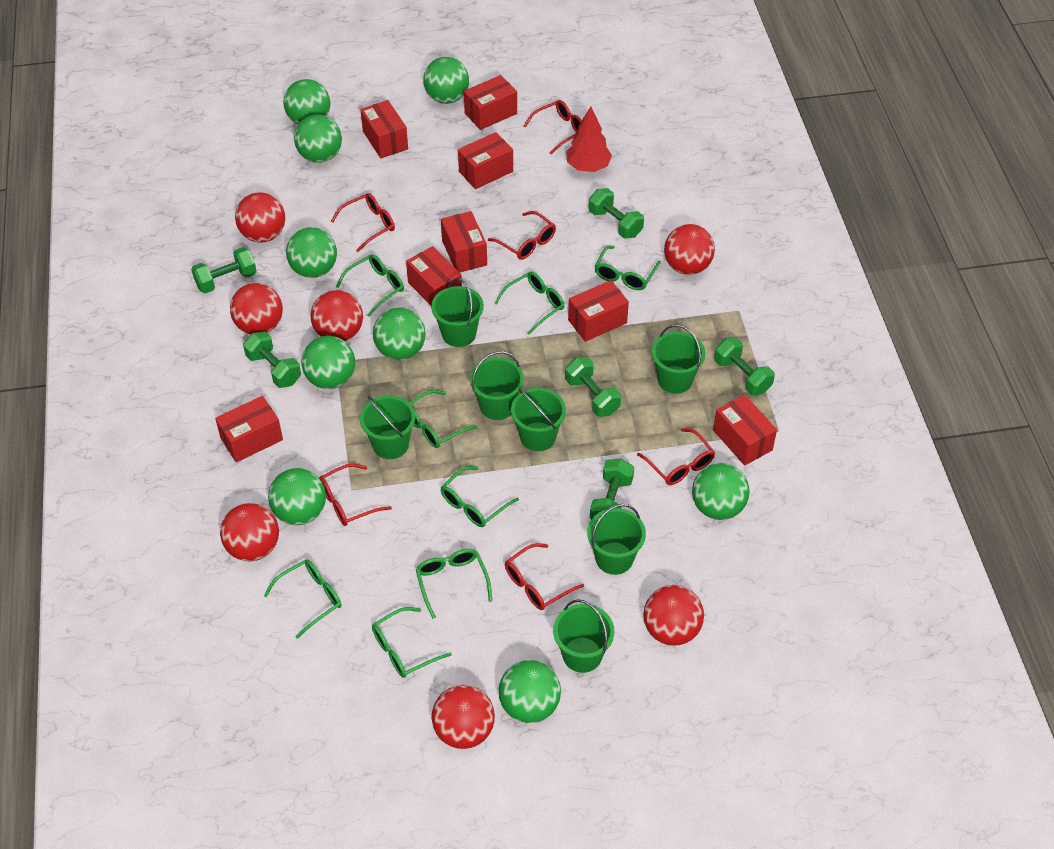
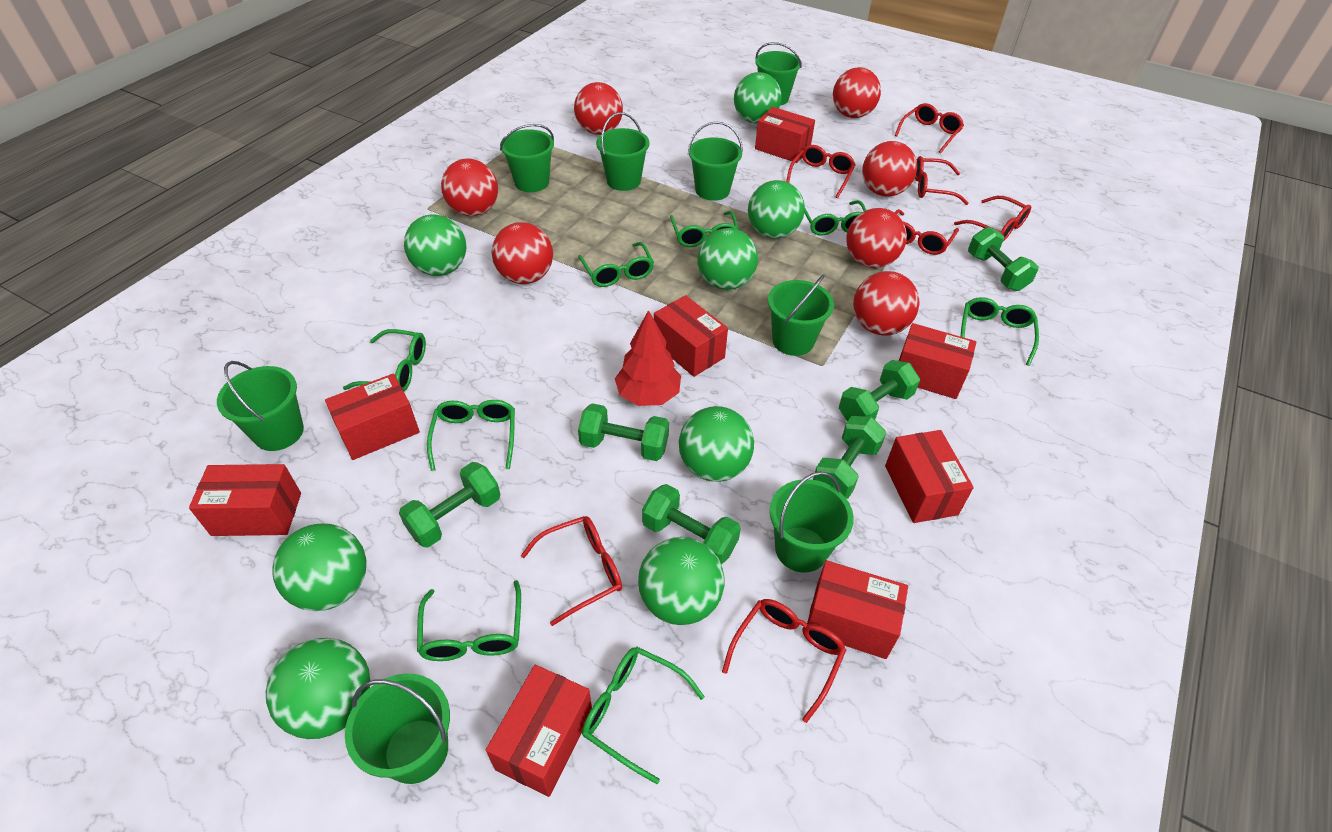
green ball: [268,468,326,525] [283,79,330,124] [286,227,337,278] [294,115,342,163] [301,336,355,389] [373,307,426,360] [423,57,469,104] [499,660,561,723] [692,463,750,520] = 9 -> [266,638,370,739] [272,523,366,611] [404,214,466,276] [638,537,725,625] [679,406,754,482] [697,228,758,290] [734,72,781,124] [748,180,805,239] = 8
green bucket: [360,396,415,459] [431,278,484,347] [470,351,524,420] [511,388,566,451] [553,599,614,673] [587,504,646,575] [652,324,705,394] = 7 -> [217,361,304,451] [345,674,450,784] [500,124,554,192] [596,112,649,191] [688,121,743,201] [755,42,802,105] [768,274,834,356] [770,471,854,573] = 8
red glasses: [319,463,392,526] [331,193,395,252] [488,211,556,260] [505,543,584,610] [524,100,582,154] [637,428,715,485] = 6 -> [520,516,622,626] [722,599,846,723] [786,145,856,198] [894,209,959,255] [895,103,964,153] [915,156,969,205] [954,196,1031,241] = 7

